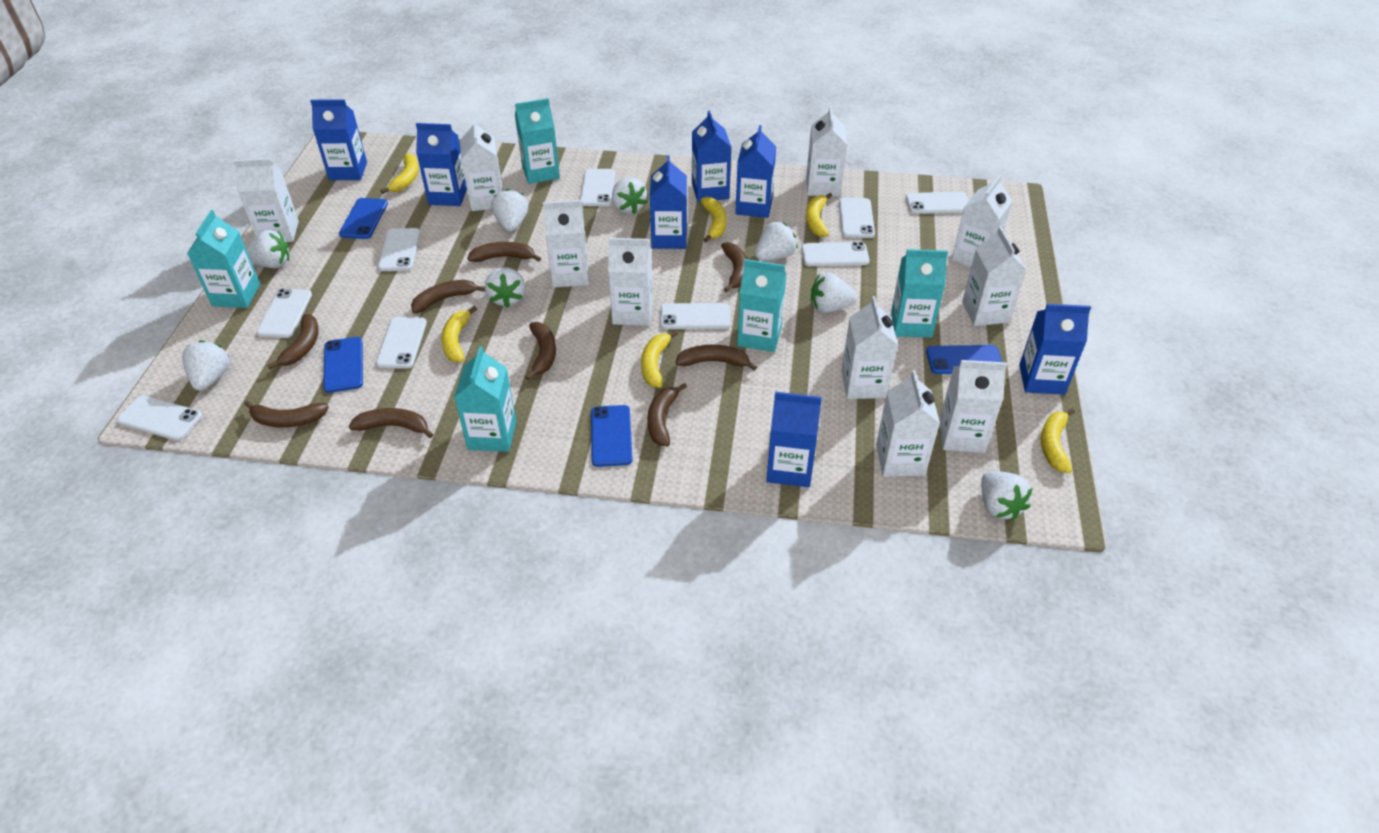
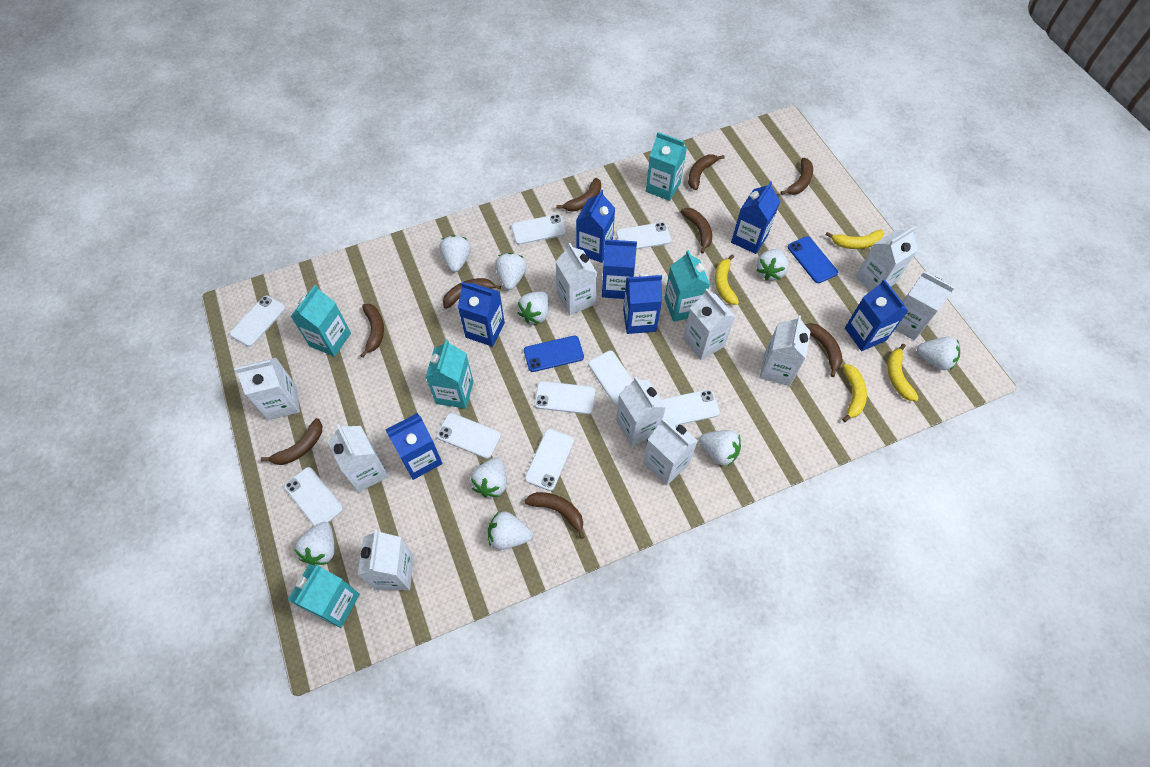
blue phone: [323,337,363,393] [339,198,388,239] [591,405,633,467] [926,345,1002,374] = 4 -> [524,336,584,372] [788,236,838,283] = 2
white strawberry: [182,340,230,391] [246,230,289,268] [485,267,525,308] [491,189,528,232] [612,177,647,214] [755,221,797,260] [811,273,857,313] [981,471,1033,521] = 8 -> [294,522,335,566] [439,235,471,272] [470,457,507,498] [488,511,532,550] [495,253,527,290] [517,291,549,324] [699,430,741,466] [756,249,788,280] [917,337,960,370] = 9
yellow banana: [381,153,419,194] [441,306,477,362] [641,330,678,388] [700,197,727,242] [806,193,832,237] [1041,408,1075,474] = 6 -> [715,255,739,305] [826,230,884,249] [842,364,867,422] [887,344,919,401] = 4

